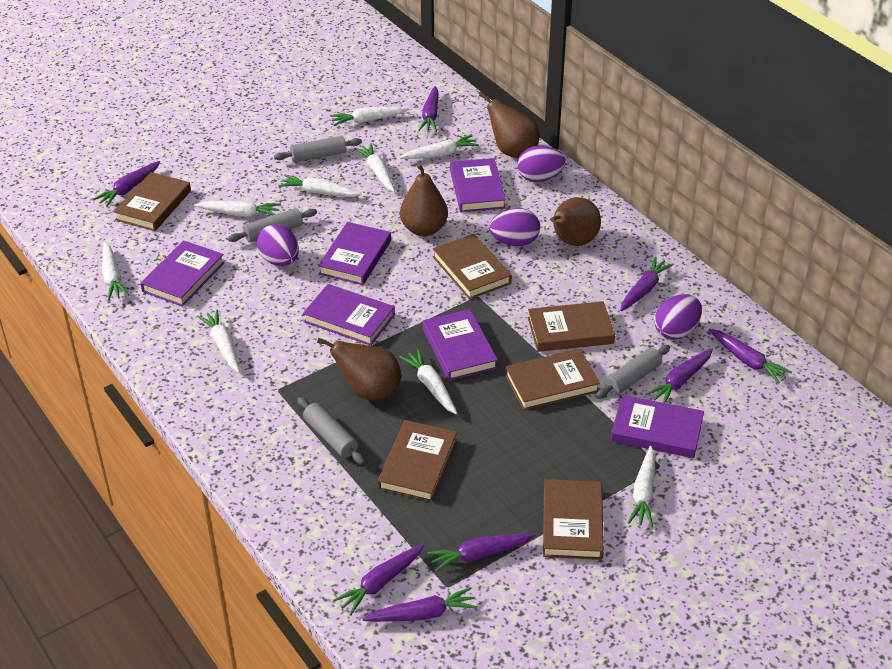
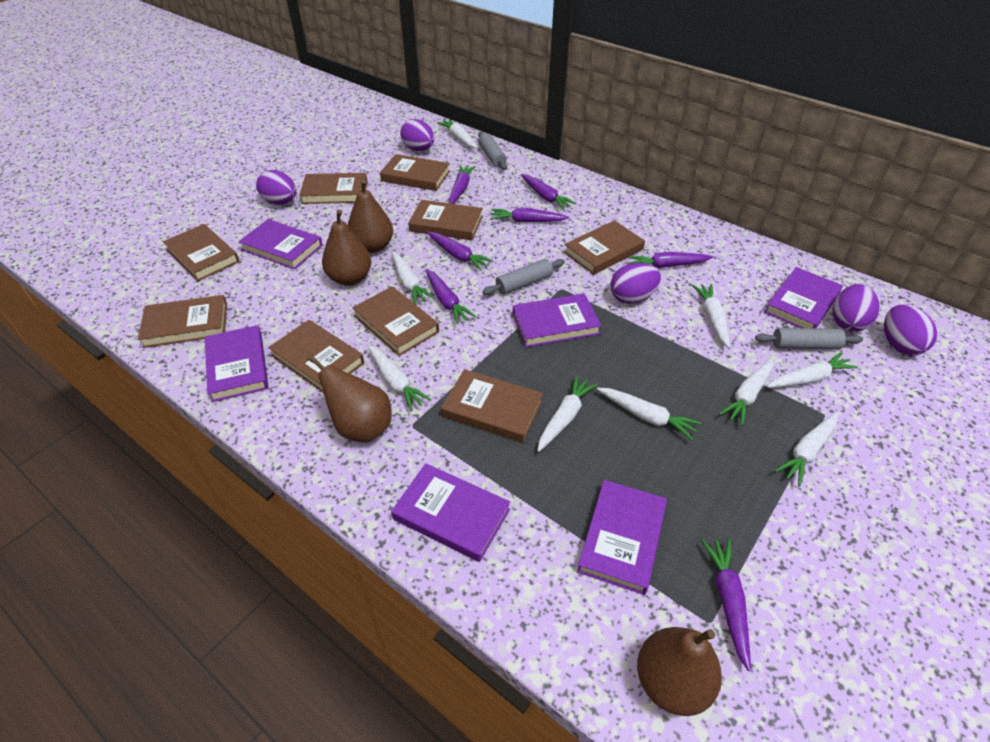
brown book: [113,172,191,231] [377,420,457,502] [433,234,512,300] [505,349,600,410] [528,301,615,352] [543,479,604,560] = 6 -> [138,295,227,348] [163,224,240,281] [268,320,364,393] [299,173,367,204] [352,286,439,356] [380,154,450,191] [408,200,483,240] [441,369,543,443] [564,220,645,275] = 9
grey rolling pin: [228,208,317,242] [274,136,362,163] [297,397,365,464] [595,345,670,399] = 4 -> [478,132,507,170] [482,259,565,295] [755,328,863,349] = 3
purple carrot: [93,161,160,207] [333,543,425,616] [363,587,478,622] [418,86,438,132] [427,534,535,572] [620,257,674,311] [645,348,713,403] [708,329,792,384] = 8 -> [425,269,476,324] [427,232,494,271] [449,164,476,204] [490,208,569,222] [521,174,576,210] [628,252,713,268] [701,539,751,671] = 7
purple egg: [257,224,299,266] [489,208,540,246] [517,145,566,182] [654,294,702,340] = 4 -> [256,170,296,205] [400,119,434,151] [611,263,661,304] [832,284,880,331] [884,304,937,355] = 5

